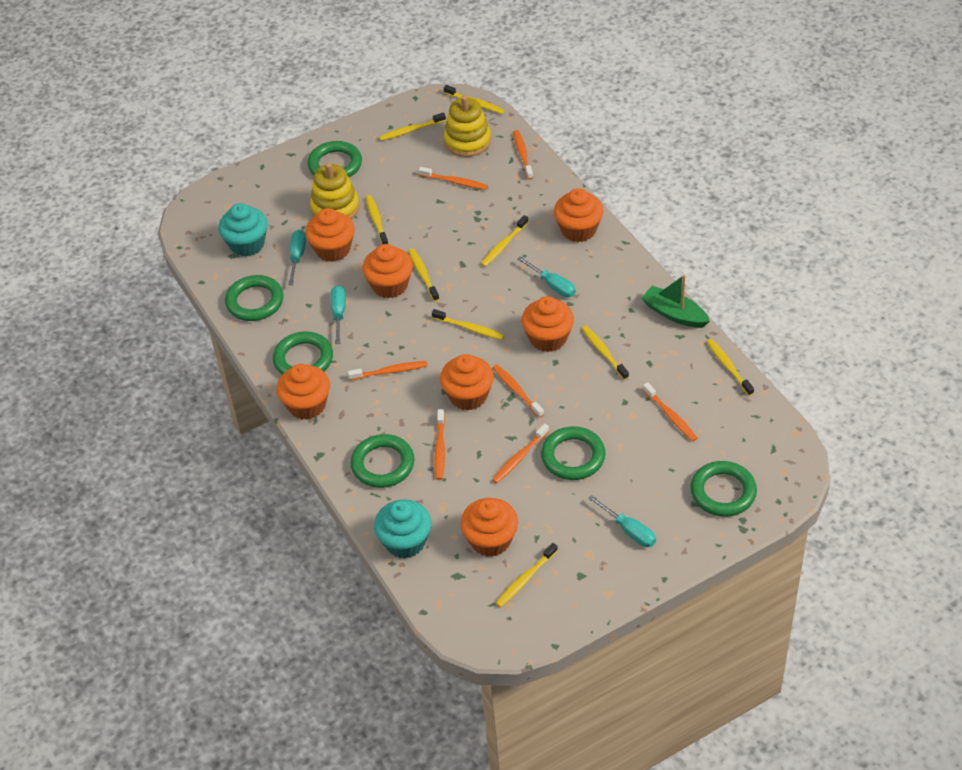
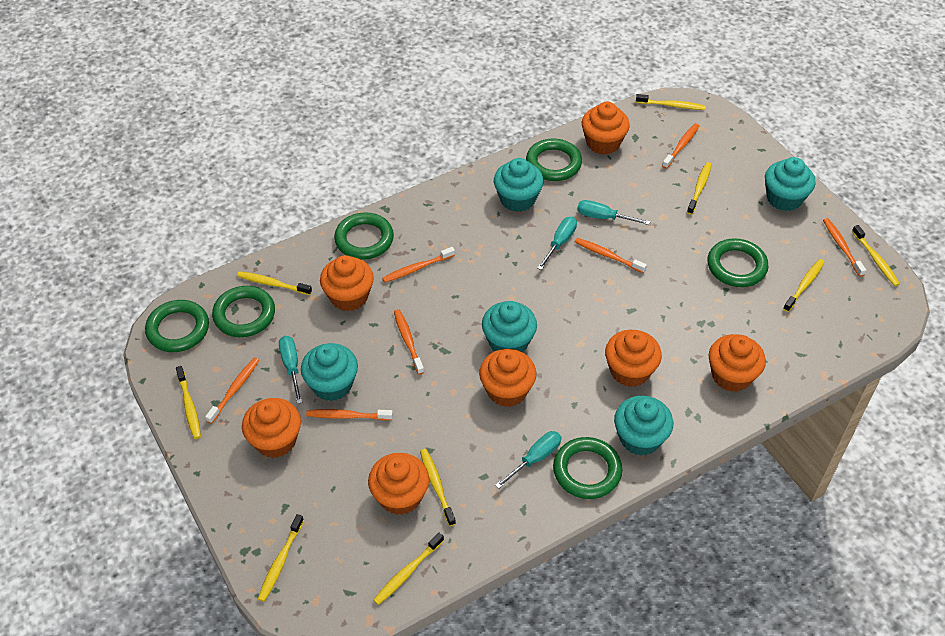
green boat: [642,275,710,328] = 1 -> none = 0
turquoise cupcake: [218,203,268,257] [374,499,431,559] = 2 -> [301,343,358,401] [482,301,537,352] [494,158,544,212] [614,396,673,456] [765,157,815,211] = 5
yellow stacking toy: [310,163,359,219] [444,95,491,157] = 2 -> none = 0

